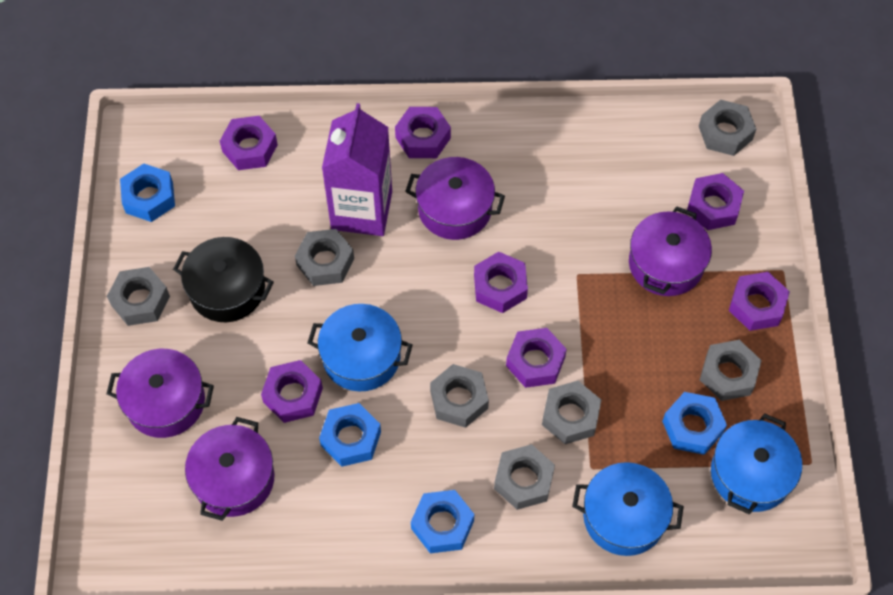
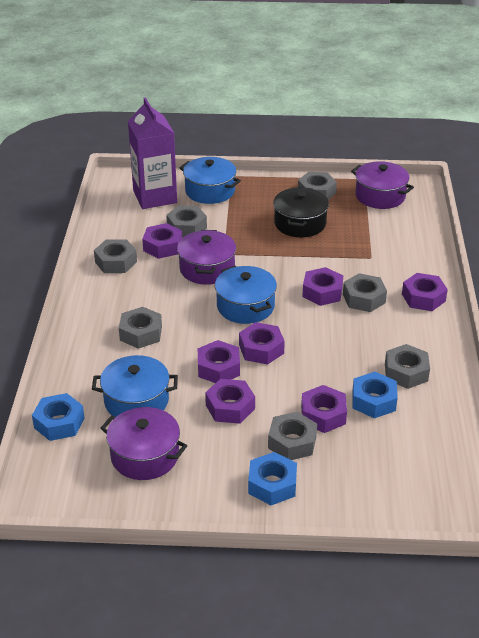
blue nut: [120,164,175,222] [319,403,381,467] [411,490,474,553] [662,392,727,455] = 4 -> [32,393,84,441] [248,452,297,505] [352,372,398,418] = 3
purple pot: [106,349,214,438] [185,417,274,521] [405,157,505,240] [629,206,712,296] = 4 -> [101,407,187,480] [177,230,236,285] [351,161,414,209] = 3

